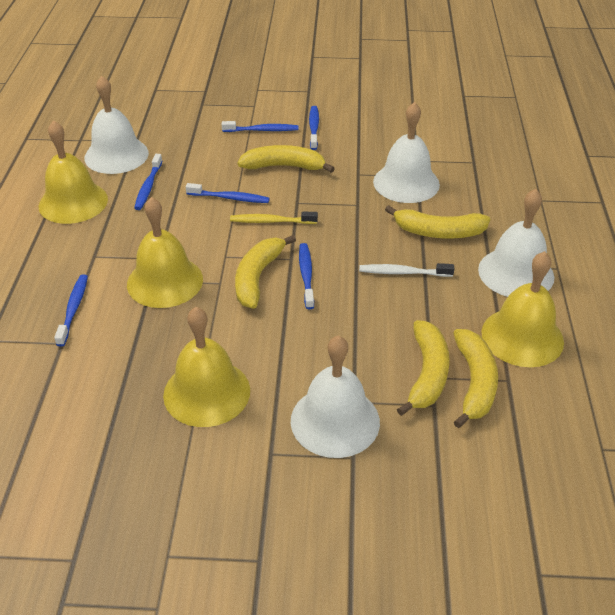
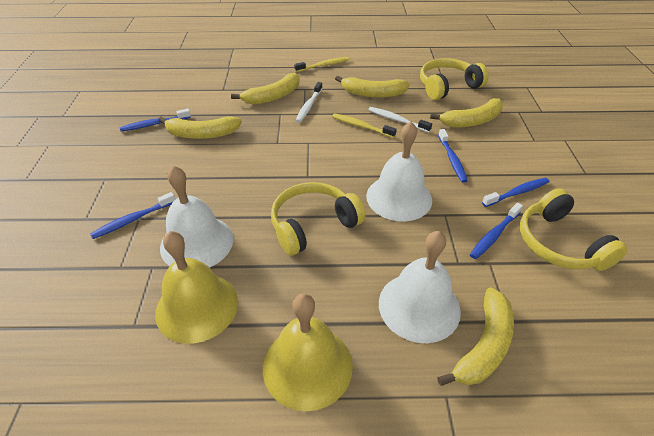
blue toothbrush: [54,274,88,347] [134,154,162,210] [186,183,270,203] [222,121,298,132] [299,243,314,309] [309,106,319,150] = 6 -> [90,192,176,239] [120,109,191,131] [438,129,468,183] [470,203,523,259] [482,178,549,207] = 5
white bell: [84,76,149,174] [291,335,380,458] [373,102,440,203] [478,189,554,297] = 4 -> [160,166,233,268] [366,122,432,221] [379,231,461,343] = 3
white toothbrush: [359,263,454,277] = 1 -> [295,82,322,123] [368,107,432,133] = 2
yellow bell: [39,120,108,224] [127,197,203,308] [163,307,250,427] [481,251,564,367] = 4 -> [155,231,238,344] [263,293,353,412] = 2
yellow headphones: none = 0 -> [271,182,365,256] [420,58,489,100] [520,188,628,271] = 3
yellow toothbrush: [230,212,318,224] = 1 -> [294,57,349,72] [332,113,397,138] = 2

